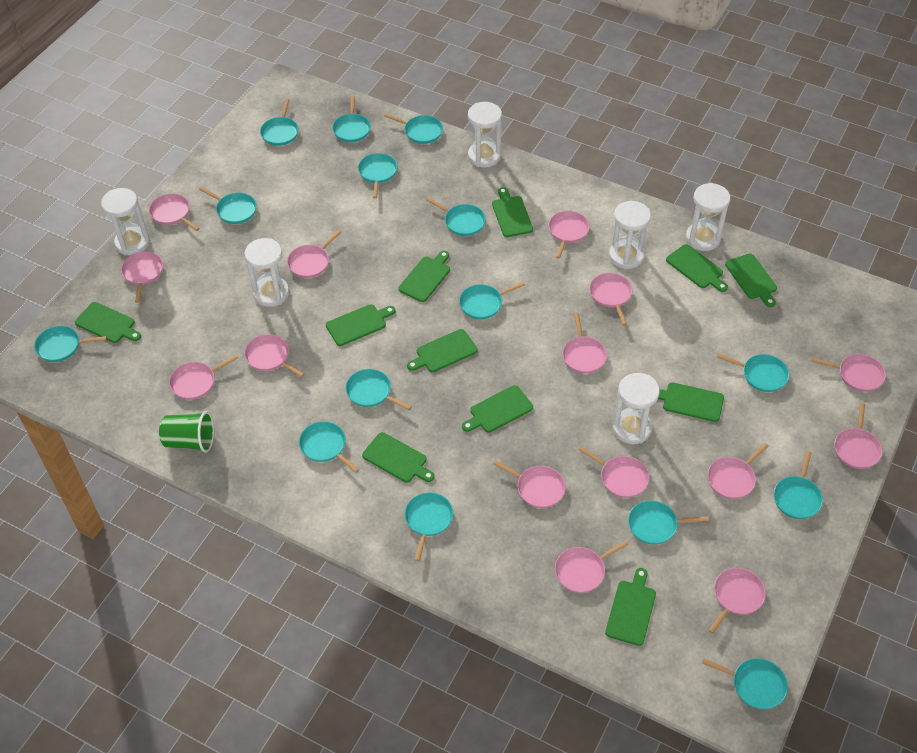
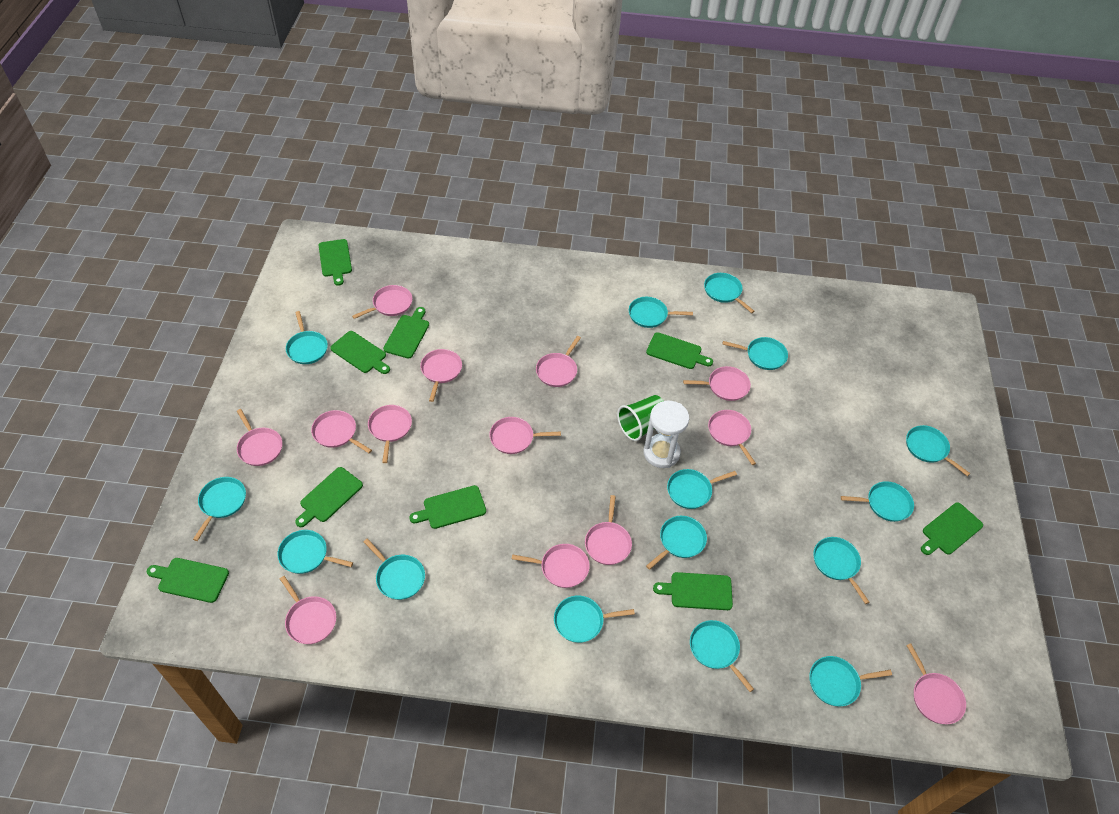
green cutting board: [75,302,141,343] [326,304,396,346] [362,432,435,482] [398,251,450,302] [407,329,477,372] [462,385,533,433] [492,187,533,237] [605,568,656,646] [658,382,724,422] [666,244,728,292] [725,254,777,307] = 11 -> [147,558,229,603] [295,467,363,527] [318,239,352,286] [330,331,390,374] [383,307,429,358] [409,485,486,529] [646,332,713,369] [653,572,733,610] [921,502,983,555] = 9
pink pan: [121,251,163,303] [149,194,200,231] [169,355,238,400] [244,334,304,377] [287,230,341,278] [493,460,566,508] [548,211,590,259] [555,540,629,593] [562,313,607,374] [579,446,649,498] [589,273,632,325] [708,443,769,499] [709,568,766,634] [811,354,886,392] [834,403,883,469] = 15 -> [237,409,282,466] [280,576,336,644] [311,410,372,453] [352,285,412,319] [368,405,412,463] [420,349,462,402] [489,417,561,454] [512,544,590,588] [536,336,581,387] [585,495,632,565] [683,366,751,401] [708,410,756,465] [906,643,966,724] = 13
white hourglass: [101,188,150,255] [244,238,289,307] [468,102,502,168] [609,201,651,269] [613,373,660,444] [686,183,730,251] = 6 -> [643,401,689,468] = 1

